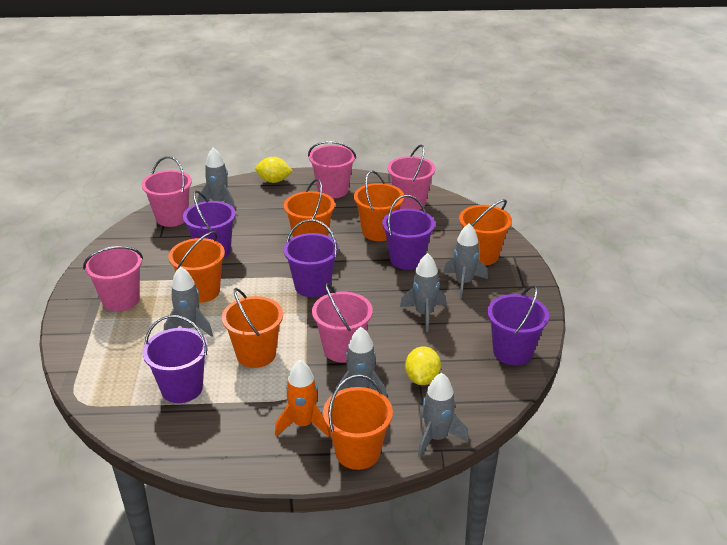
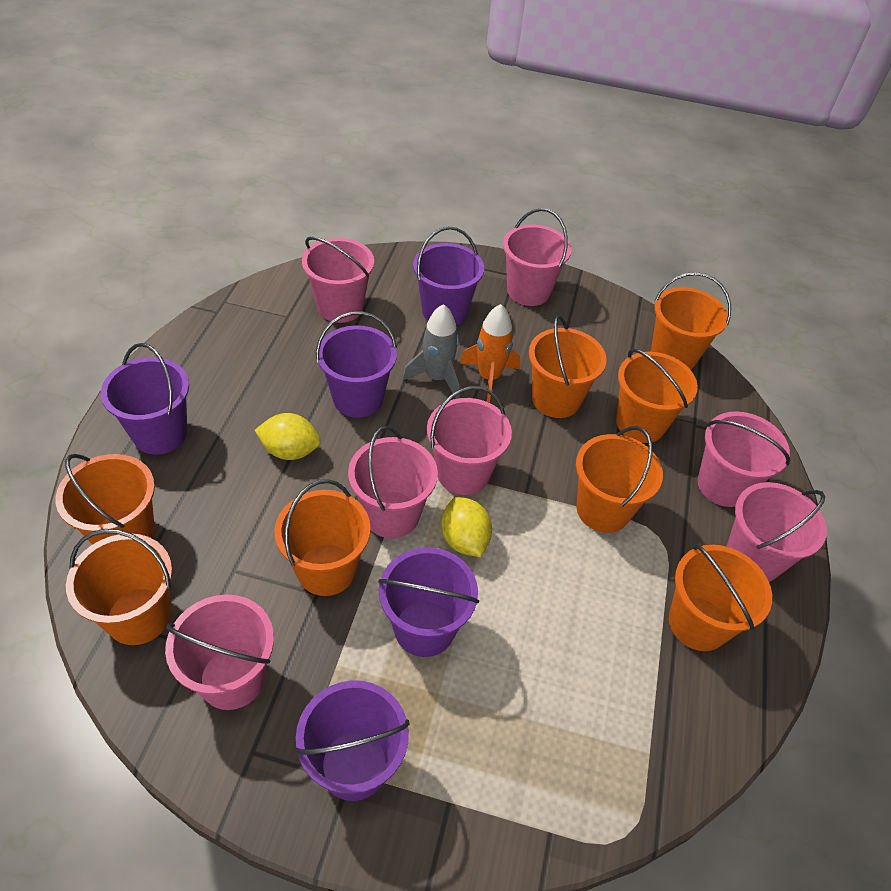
grey rocket: [164,266,213,337] [197,148,236,210] [336,327,387,398] [400,253,446,332] [418,373,469,457] [444,223,488,298] = 6 -> [402,304,459,399] = 1
orange bucket: [168,231,225,303] [222,288,283,368] [284,179,335,237] [323,374,393,470] [354,170,404,241] [459,199,512,265] = 6 -> [56,454,155,545] [66,529,172,645] [275,479,371,596] [529,315,607,418] [576,426,663,533] [616,349,698,443] [651,272,731,370] [669,543,772,651] = 8
pink bucket: [83,246,143,312] [142,156,192,227] [308,141,356,199] [312,283,373,363] [387,145,435,210] = 5 -> [165,594,274,710] [302,237,374,323] [348,426,438,538] [427,386,512,495] [503,208,572,306] [698,411,790,507] [726,482,827,582] = 7

